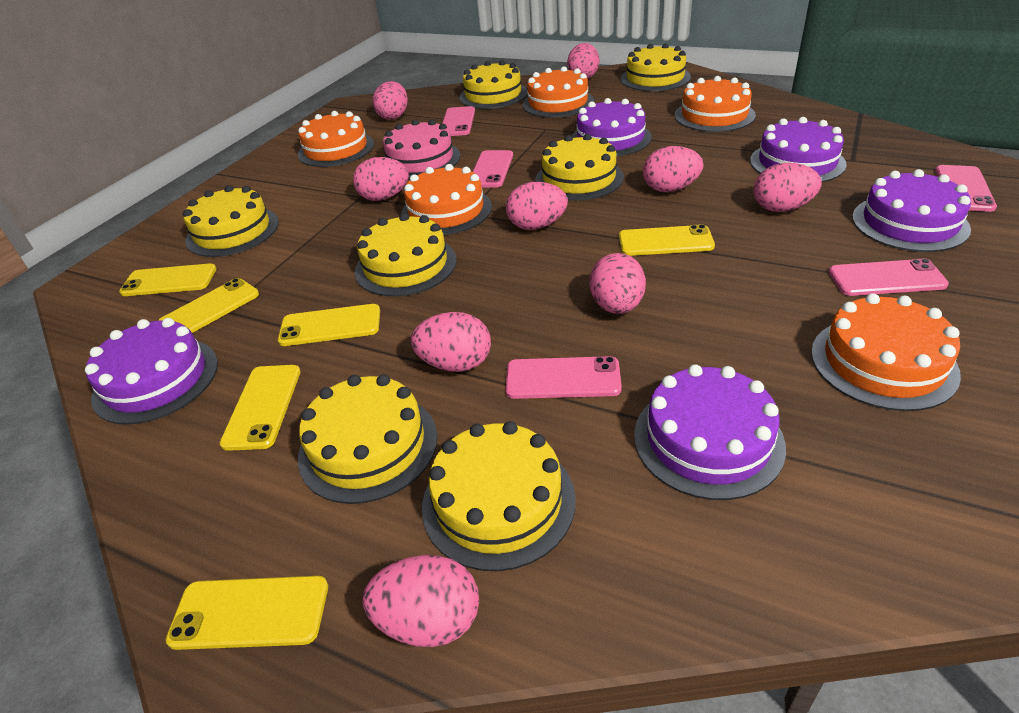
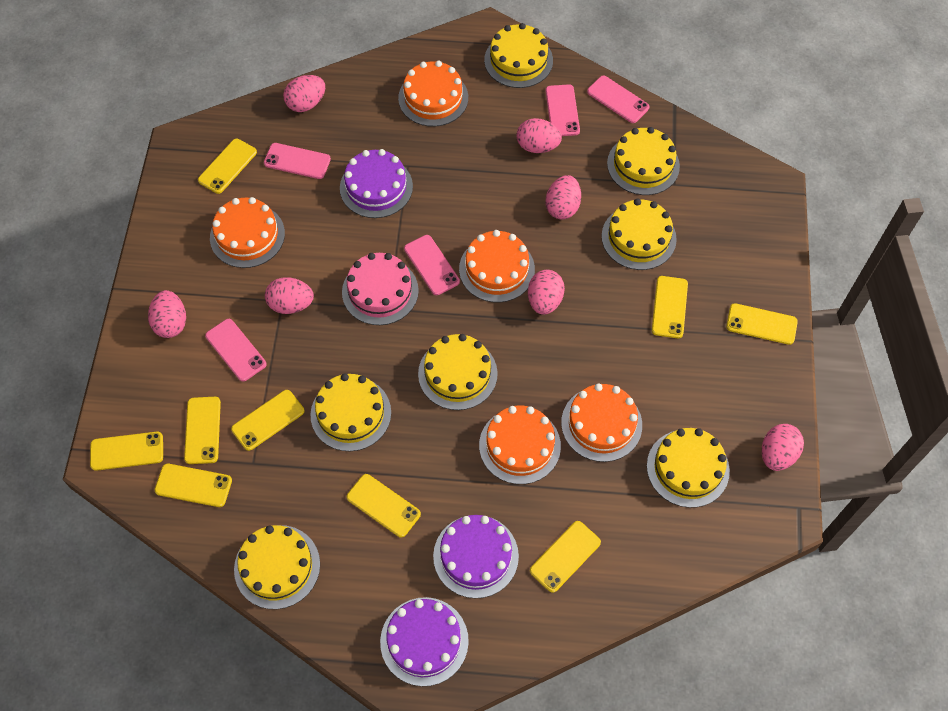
pink egg: [353,157,409,201] [363,555,479,647] [373,81,408,120] [411,312,491,372] [506,182,568,230] [567,43,599,79] [590,253,646,314] [643,146,703,192] [754,163,822,212] = 9 -> [148,290,186,338] [265,277,314,314] [283,75,325,112] [517,118,562,153] [528,270,565,315] [546,175,581,220] [762,424,804,471] = 7
purple cake: [85,318,218,425] [572,98,652,157] [634,364,786,500] [750,117,847,183] [852,169,971,252] = 5 -> [340,149,413,218] [380,597,469,686] [433,515,519,598] = 3
yellow phone: [119,263,217,296] [158,278,259,333] [166,576,328,650] [219,365,301,451] [278,304,380,346] [619,224,715,256] = 6 -> [90,432,163,471] [155,464,232,507] [184,397,221,464] [198,139,257,194] [231,390,304,451] [347,474,421,538] [530,521,601,593] [652,276,688,338] [726,303,798,345] = 9

